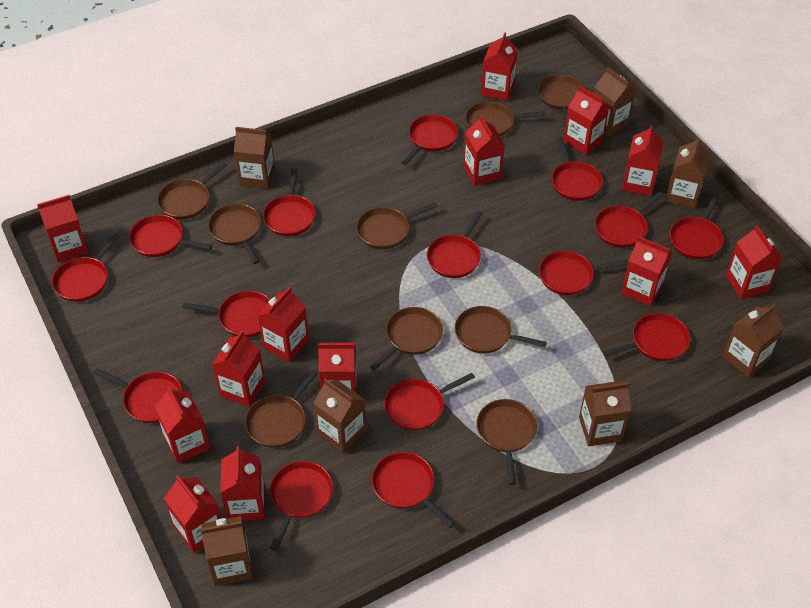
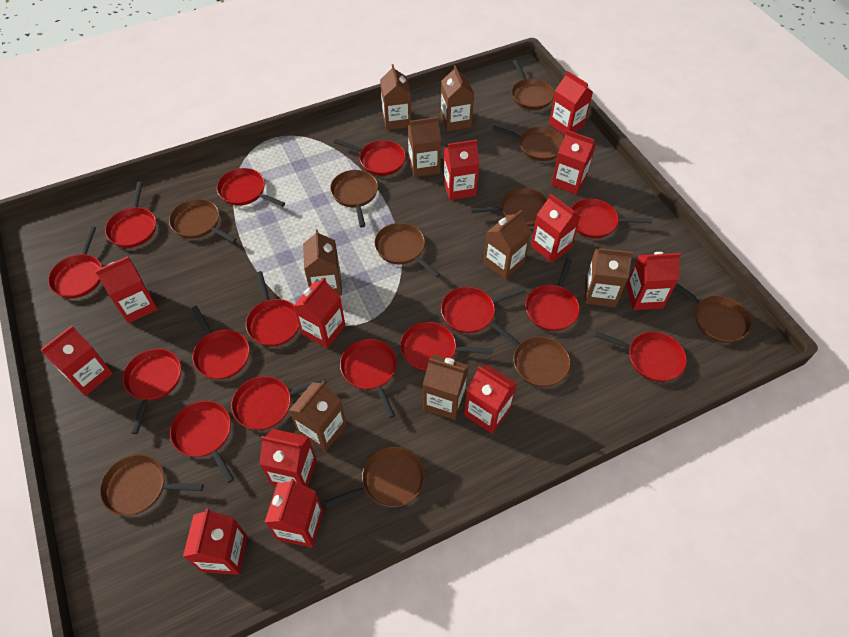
brown carton: [201,516,253,586] [234,127,275,189] [313,379,366,453] [579,381,631,446] [594,67,636,137] [665,137,710,209] [722,304,784,378] = 7 -> [289,381,347,452] [303,229,342,295] [380,64,411,130] [407,117,441,177] [423,355,469,420] [440,65,474,132] [483,210,531,279] [585,248,633,307] = 8
brown pan: [157,162,227,219] [208,204,261,264] [245,369,319,448] [356,202,438,249] [370,307,443,371] [455,306,547,354] [465,101,546,136] [476,399,537,485] [538,75,586,126] = 9 -> [100,454,203,516] [169,199,237,243] [324,447,425,508] [330,170,378,227] [374,223,440,278] [470,188,548,227] [489,321,570,387] [492,126,564,161] [512,60,555,110] [675,283,752,343] = 10
red carton: [37,195,89,262] [154,386,210,464] [164,475,222,553] [212,331,265,407] [220,446,265,521] [257,287,309,362] [318,342,357,393] [464,115,505,186] [481,33,518,101] [563,86,609,155] [621,236,672,306] [622,125,664,196] [726,225,782,299] = 13 -> [41,325,113,396] [95,256,158,323] [183,508,248,575] [259,429,317,487] [265,479,323,548] [294,277,345,348] [443,140,480,200] [464,365,517,434] [531,194,581,263] [549,71,593,135] [551,130,596,195] [626,252,681,310] = 12

